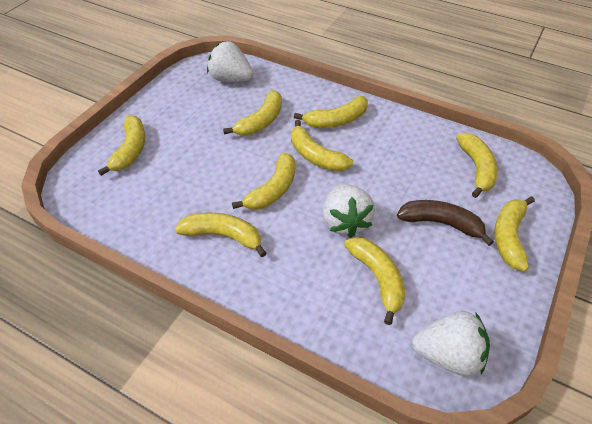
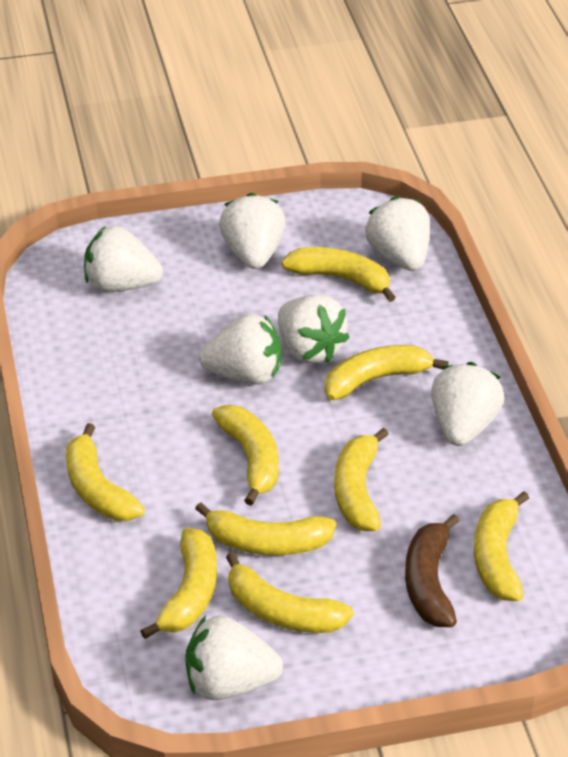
white strawberry: [207,41,253,82] [322,184,375,238] [412,311,490,377] = 3 -> [84,226,163,292] [185,615,283,700] [199,314,281,384] [219,193,286,269] [278,294,350,363] [365,196,430,271] [431,362,505,446] = 7

